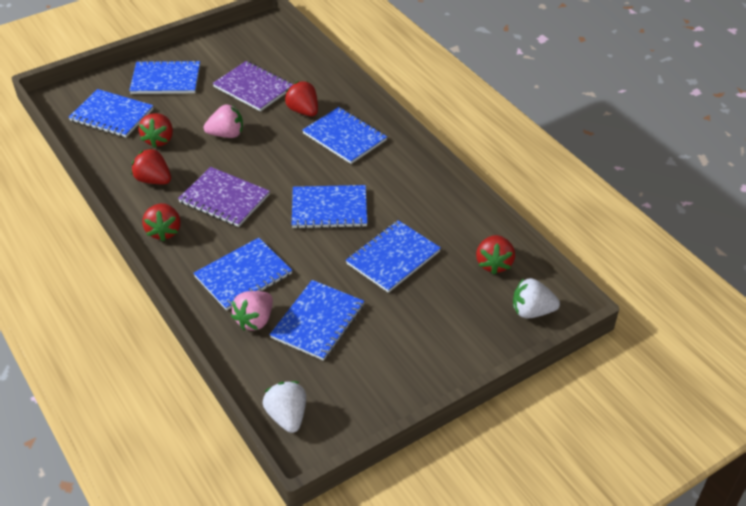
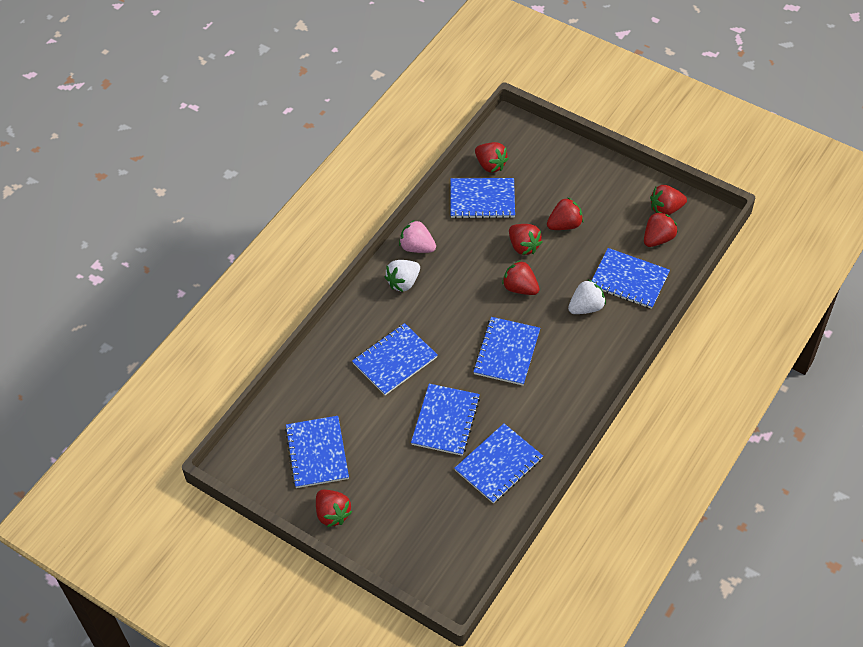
pink strawberry: [204,105,243,138] [231,291,273,330] = 2 -> [399,220,436,253] = 1
purple notebook: [178,167,270,227] [212,61,293,111] = 2 -> none = 0
red strawberry: [132,148,171,184] [139,113,173,148] [142,203,181,242] [285,81,318,116] [476,235,515,275] = 5 -> [316,490,352,527] [475,142,509,173] [502,260,540,295] [509,224,542,255] [547,197,583,230] [644,211,678,247] [650,185,687,215] = 7

